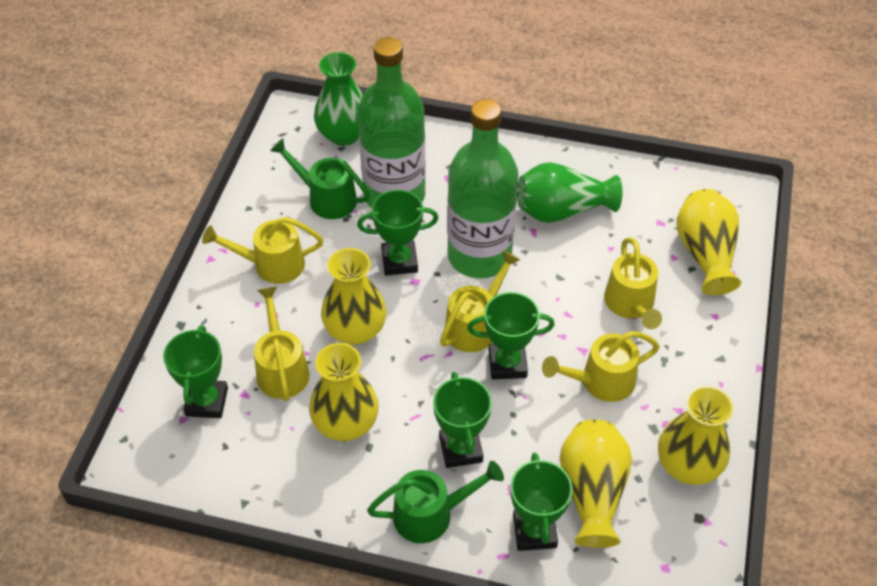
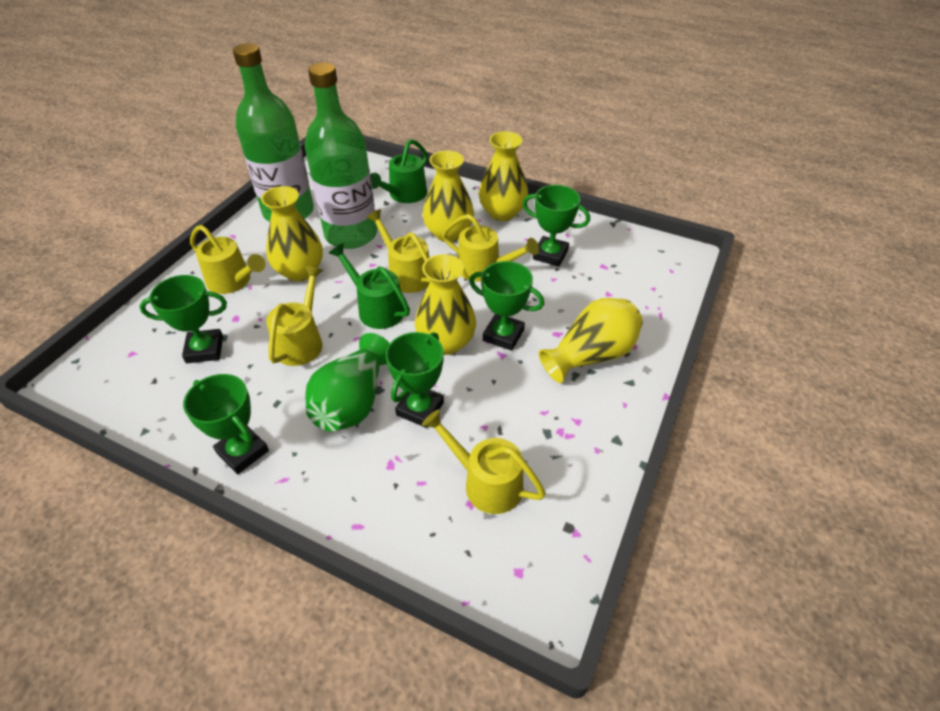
green vase: [314,52,363,146] [517,162,622,223] = 2 -> [305,333,390,432] = 1

